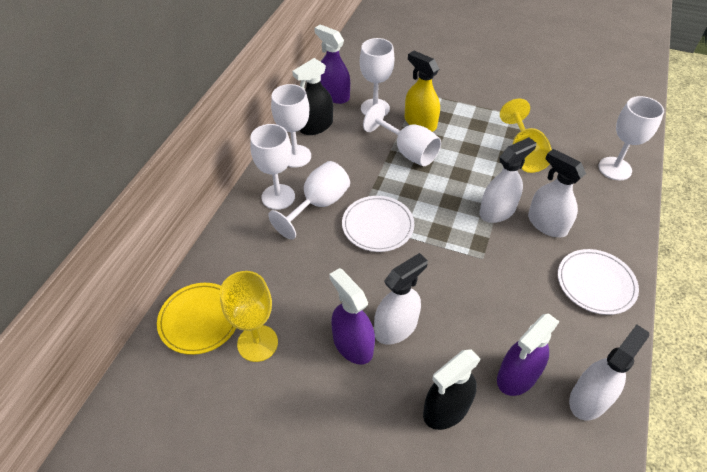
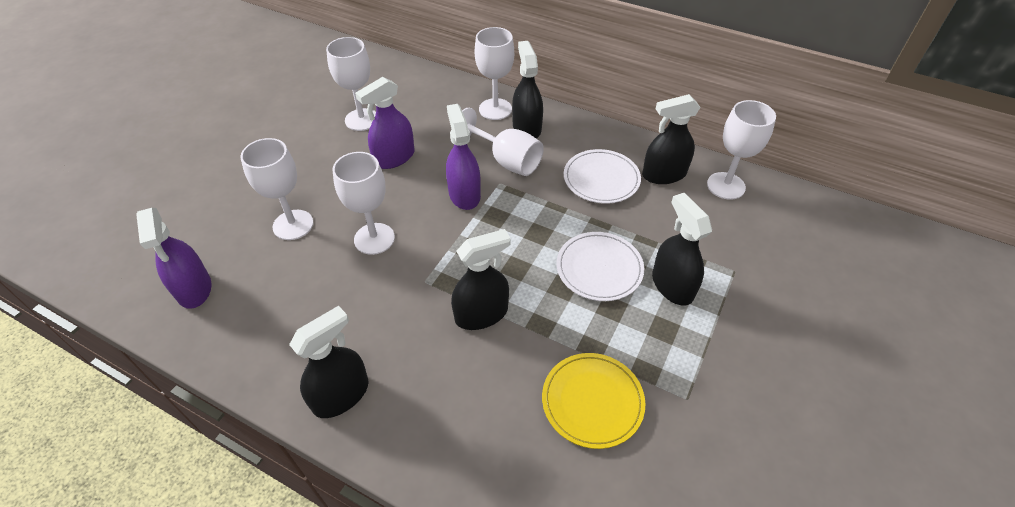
black spray bottle: [292,58,333,135] [423,350,481,430] = 2 -> [289,306,368,418] [451,229,511,330] [512,41,543,138] [642,94,701,184] [652,193,712,306] = 5
white spray bottle: [374,253,428,345] [479,137,536,223] [528,149,586,237] [569,325,649,420] = 4 -> none = 0
yellow goblet: [220,271,278,362] [500,99,552,173] = 2 -> none = 0
yellow spray bottle: [405,51,440,132] = 1 -> none = 0

